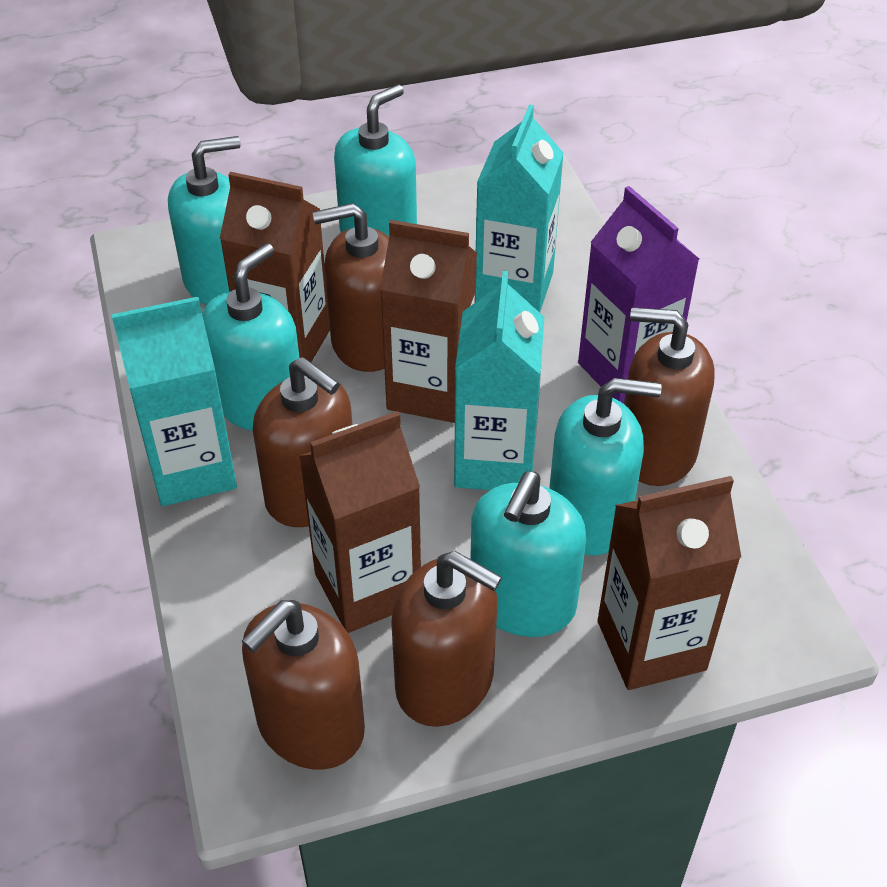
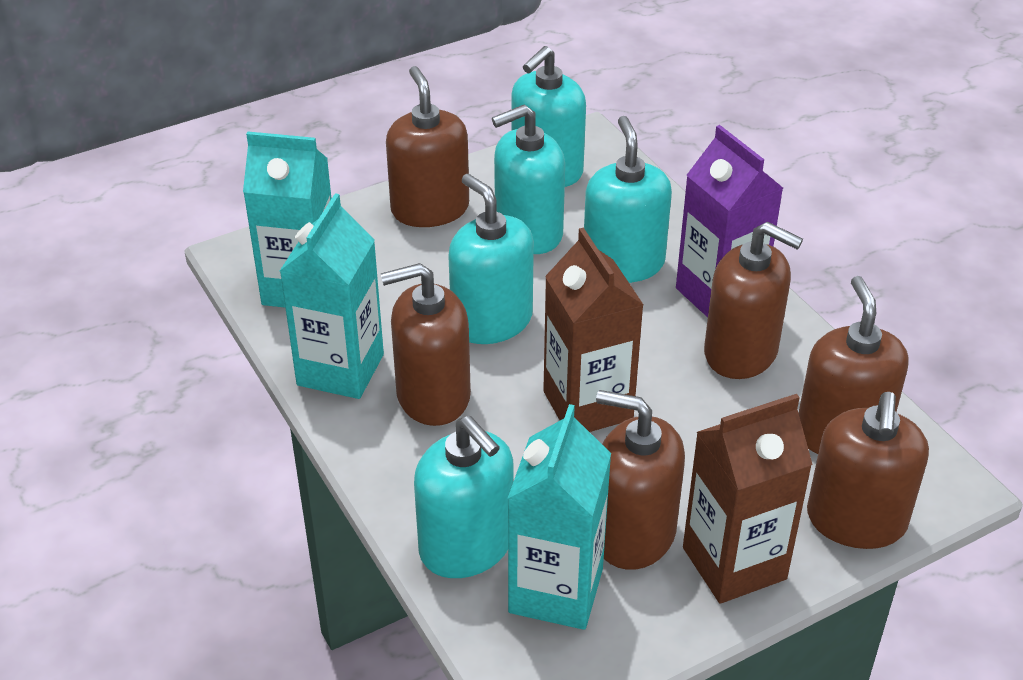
brown carton: [220,172,330,362] [299,411,421,633] [380,220,477,423] [598,476,741,690] = 4 -> [543,228,644,432] [683,394,813,604] = 2
brown soap dispenser: [242,600,365,770] [253,357,353,527] [313,203,389,372] [391,551,502,727] [624,307,715,486] = 5 -> [381,263,471,426] [386,66,469,227] [596,390,685,570] [704,222,803,379] [799,276,909,454] [807,392,929,549] = 6

